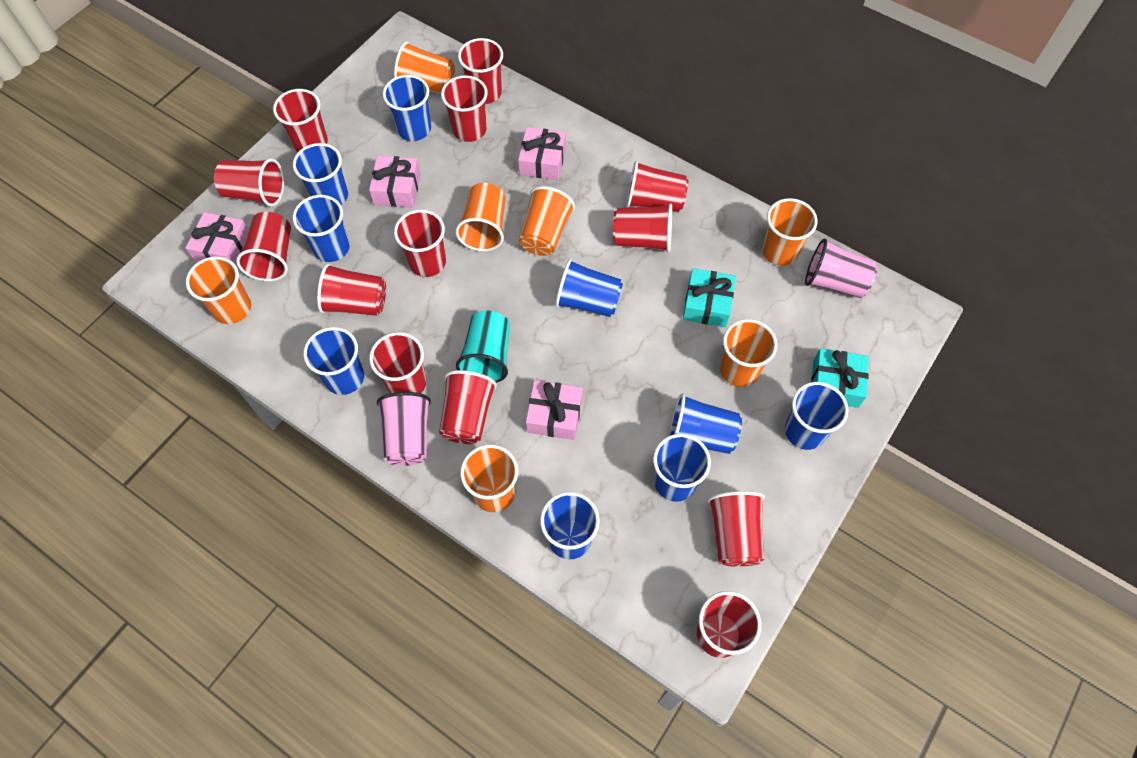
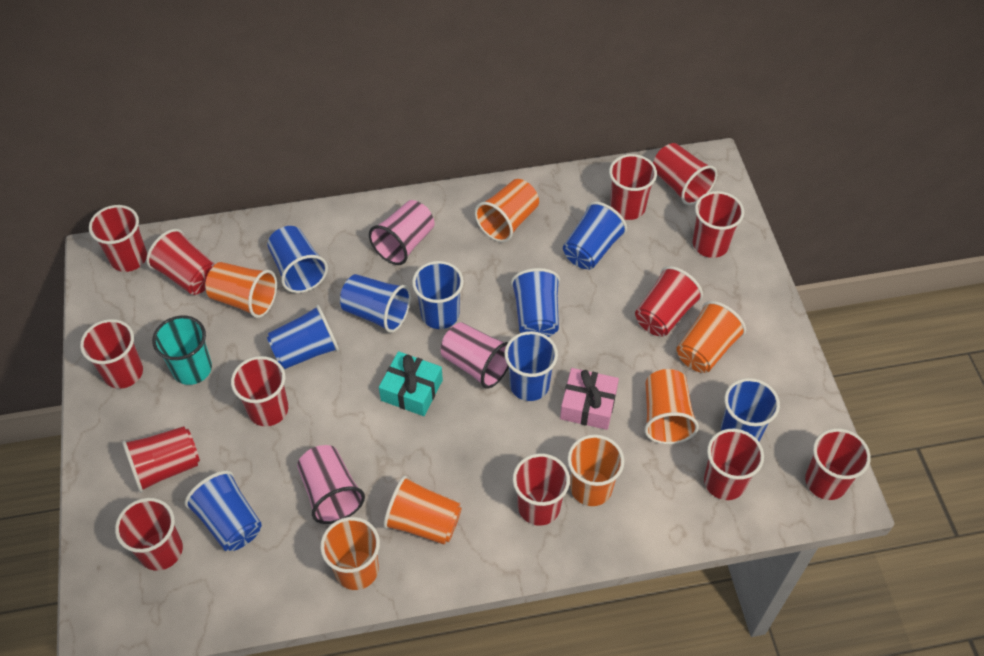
pink cup: [377,392,431,466] [805,239,877,298] = 2 -> [297,445,365,524] [369,200,435,265] [441,322,509,389] = 3
pink gift: [186,212,249,265] [369,156,421,207] [518,127,566,180] [526,380,583,440] = 4 -> [560,368,619,430] = 1
turquoise gift: [683,268,736,327] [811,348,869,408] = 2 -> [379,351,443,416] = 1

